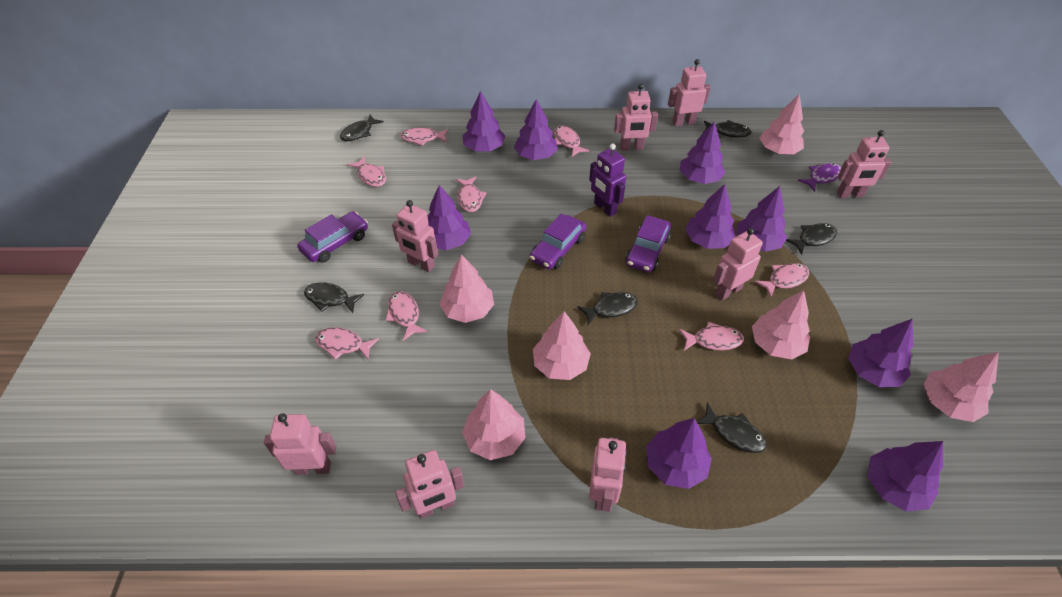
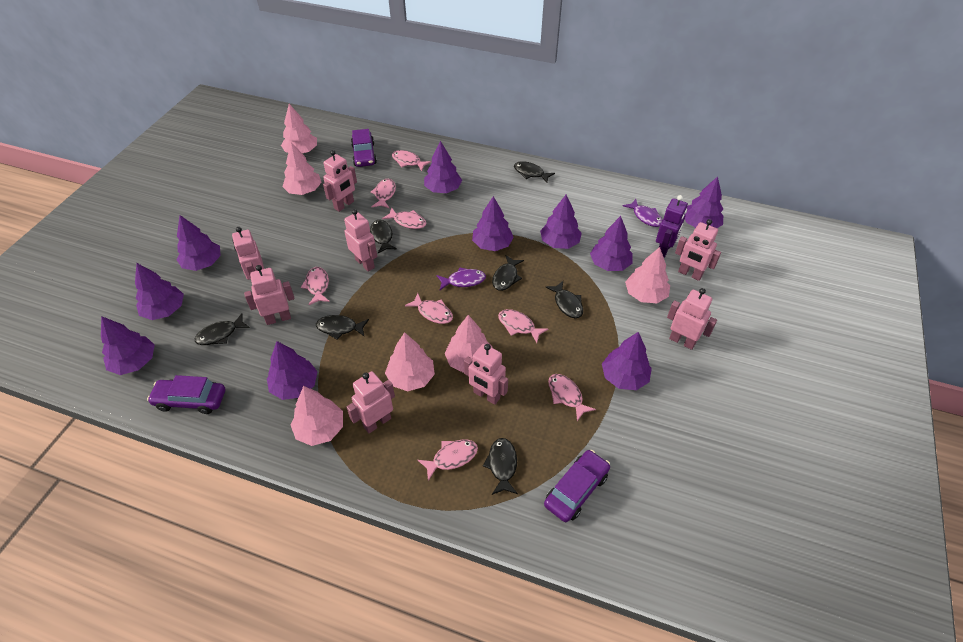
black fish: [304,282,364,313] [340,115,384,141] [577,292,638,325] [697,403,767,453] [703,120,751,138] [786,223,837,255] = 6 -> [195,313,250,345] [316,315,369,340] [370,220,397,253] [483,438,518,495] [492,255,524,291] [514,161,555,183] [545,281,583,318] = 7
purple fish: [798,163,841,192] = 1 -> [437,267,486,290] [623,199,662,227] = 2
purple tree: [427,185,471,250] [462,91,505,151] [514,99,558,160] [646,418,712,489] [680,121,726,184] [685,184,735,249] [737,186,787,252] [848,318,914,387] [868,441,943,511] = 9 -> [101,316,155,375] [135,263,184,320] [176,215,221,271] [267,341,318,400] [424,141,462,193] [472,196,514,251] [540,195,582,249] [590,216,632,271] [602,332,652,390] [685,176,723,228] = 10

